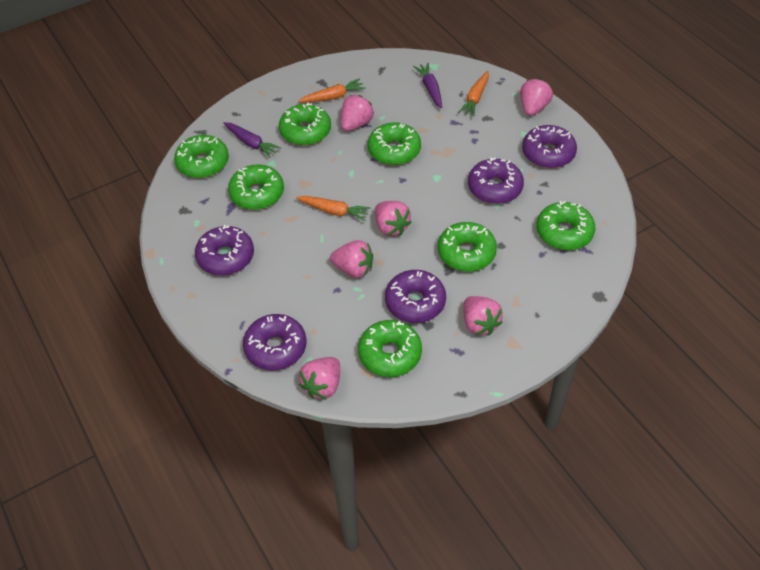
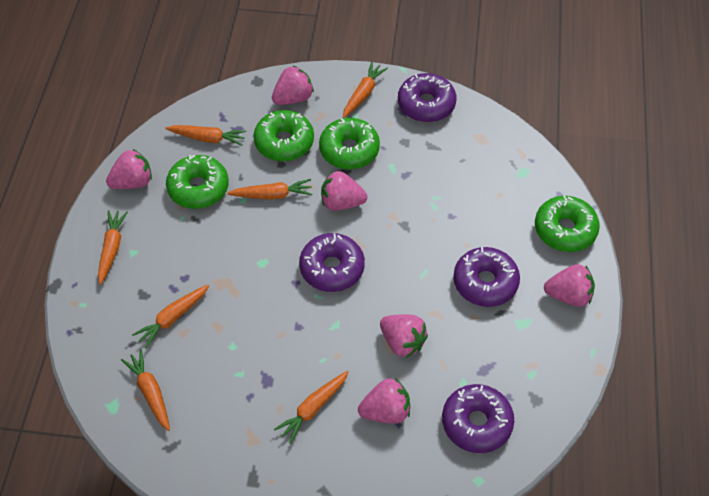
green donut: [174,135,229,178] [228,164,284,210] [279,103,331,145] [358,320,422,377] [368,122,421,165] [438,222,497,272] [536,201,595,250] = 7 -> [166,155,229,209] [254,110,314,161] [319,118,380,169] [535,196,600,252] = 4
orange carrot: [296,196,370,221] [298,78,365,103] [458,71,489,117] = 3 -> [98,210,128,285] [121,350,170,431] [132,284,209,348] [165,125,247,146] [227,179,313,200] [274,371,349,444] [343,62,388,118] = 7
purple carrot: [223,122,281,158] [413,63,442,108] = 2 -> none = 0
purple donut: [195,225,254,276] [243,314,307,370] [385,270,446,323] [468,157,524,204] [522,125,577,168] = 5 -> [299,233,365,292] [398,73,456,122] [442,384,514,453] [453,247,520,307] = 4

